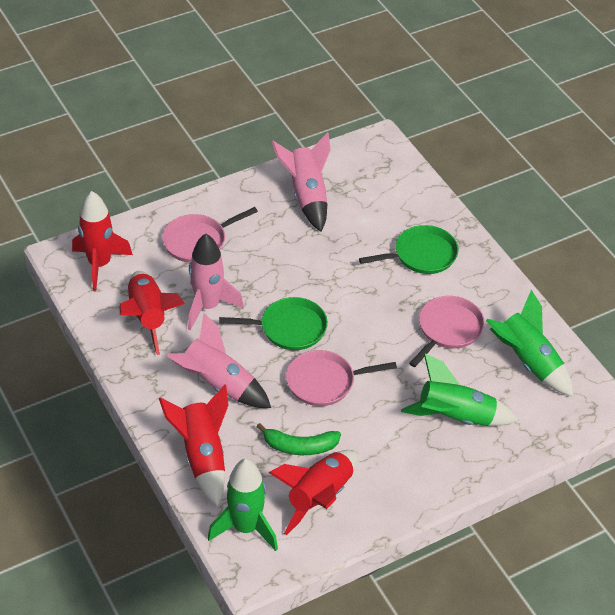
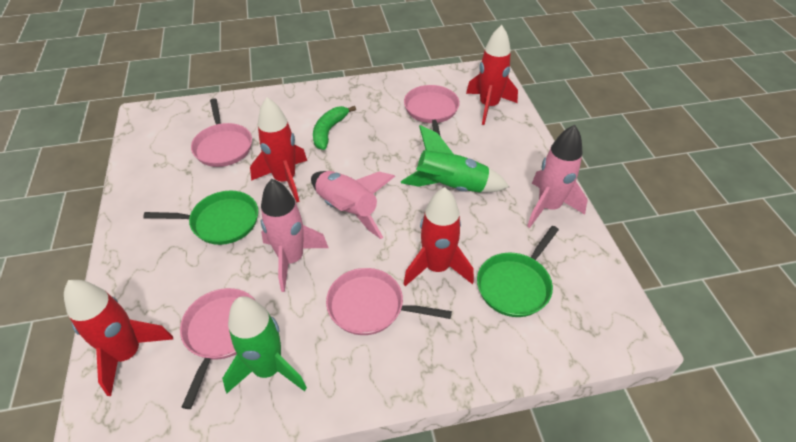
green rocket: [208,459,278,551] [401,353,518,426] [486,290,573,396] = 3 -> [222,296,307,393] [401,125,509,193] = 2
pink pan: [162,207,258,263] [286,350,397,406] [409,296,485,367] = 3 -> [180,288,256,409] [191,98,252,167] [326,268,452,335] [404,85,460,137] = 4

